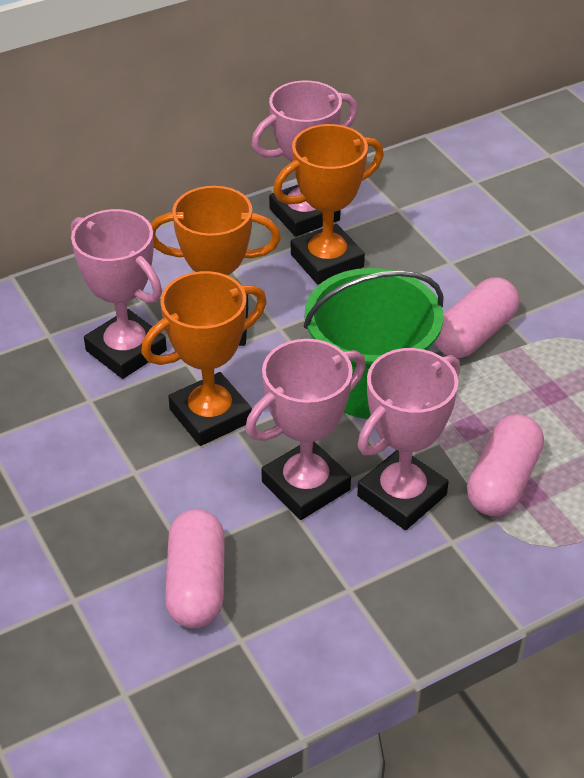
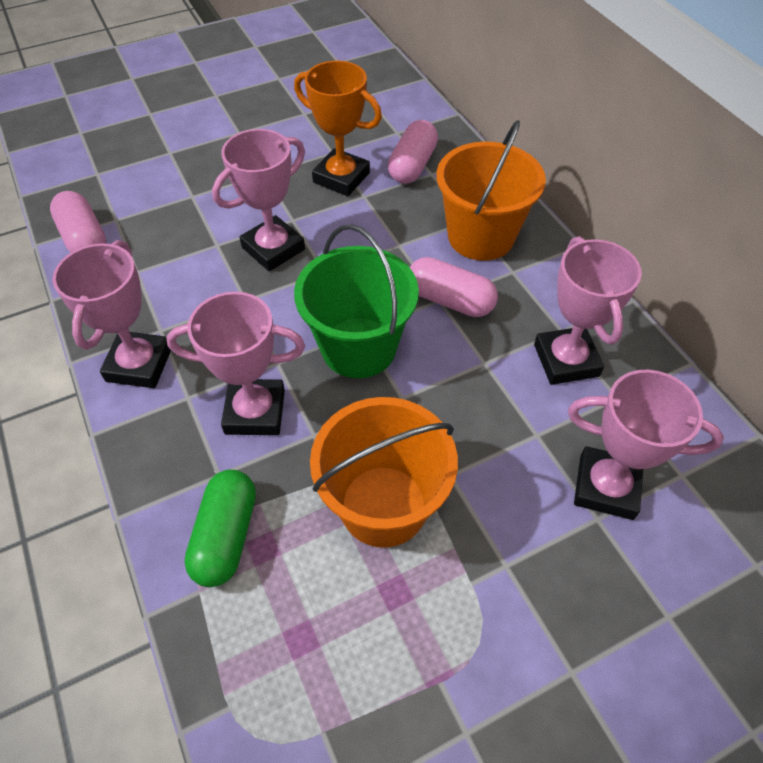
green capsule: none = 0 -> [184,470,256,587] = 1
orange bucket: none = 0 -> [310,397,458,548] [437,120,546,261] = 2
orange trophy: [141,271,267,446] [150,186,281,346] [273,124,384,285] = 3 -> [294,61,382,196] = 1
pink trophy: [71,209,167,379] [246,339,366,520] [251,81,358,237] [357,348,460,530] = 4 -> [52,240,171,388] [166,292,305,435] [212,129,305,271] [534,236,642,385] [568,370,724,520] = 5

